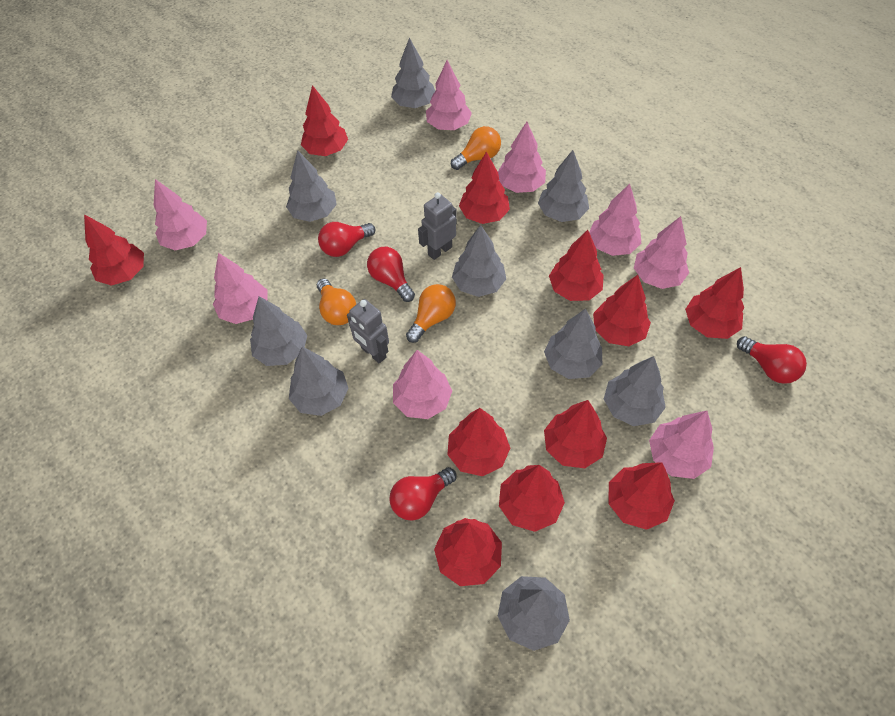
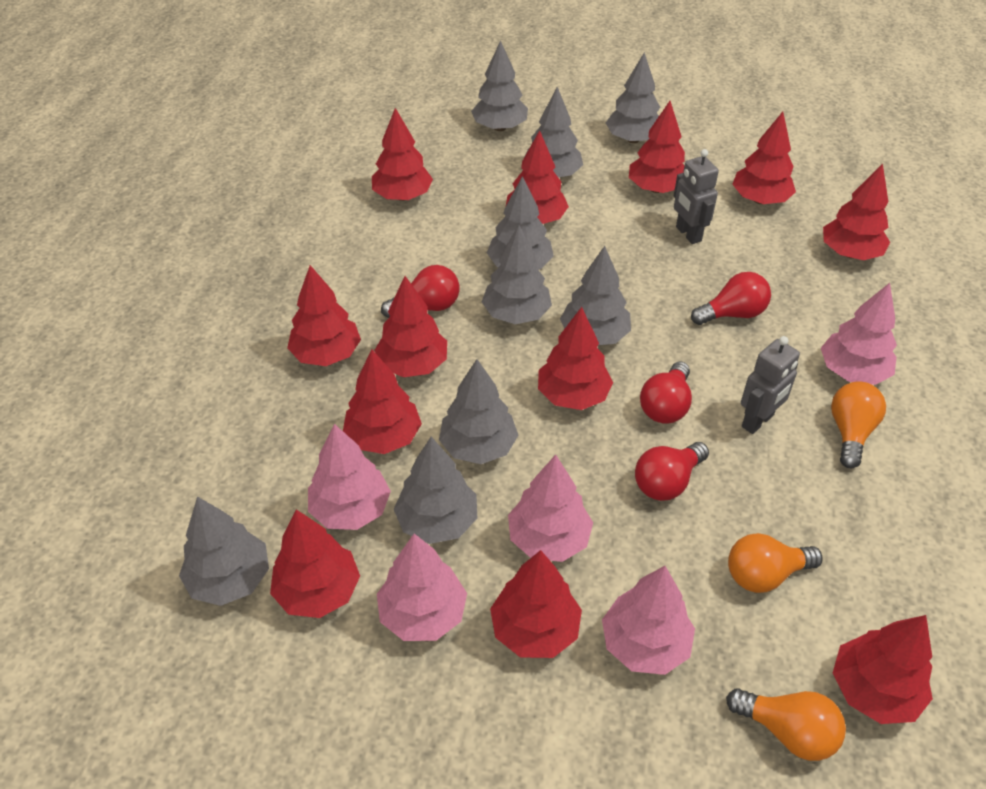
pink tree: [154,179,207,250] [213,253,268,324] [393,350,452,419] [426,60,472,130] [498,122,546,193] [589,184,641,256] [634,216,689,289] [649,411,714,479] = 8 -> [308,424,391,530] [377,534,467,641] [508,455,593,562] [602,566,695,675] [821,283,897,385] = 5
red tree: [84,214,144,286] [301,85,348,156] [434,518,502,586] [447,408,510,476] [459,152,510,224] [499,465,565,532] [544,400,607,468] [549,230,604,301] [593,275,651,346] [608,462,675,530] [685,267,744,339] = 11 -> [270,510,360,618] [287,265,361,366] [343,350,422,454] [372,108,433,201] [374,276,447,377] [490,550,582,658] [506,130,569,224] [538,307,613,410] [629,101,685,193] [732,112,796,204] [823,164,890,260] [833,615,933,724] = 12

